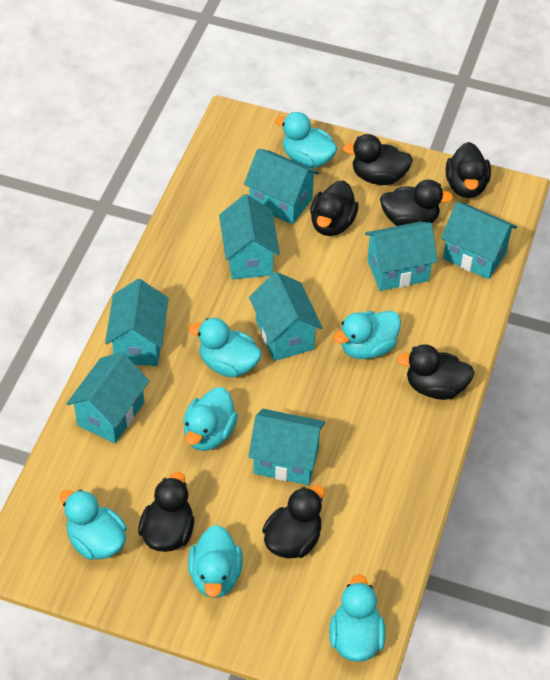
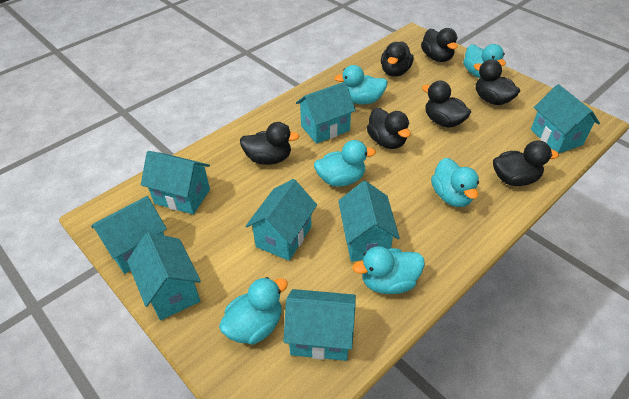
turquoise duck: [60,489,127,560] [183,387,238,451] [188,525,243,598] [189,318,262,377] [275,112,338,168] [329,574,386,662] [333,311,401,359] = 7 -> [219,277,288,345] [314,140,376,187] [334,65,388,104] [353,246,425,294] [431,158,479,207] [463,44,506,78] = 6

